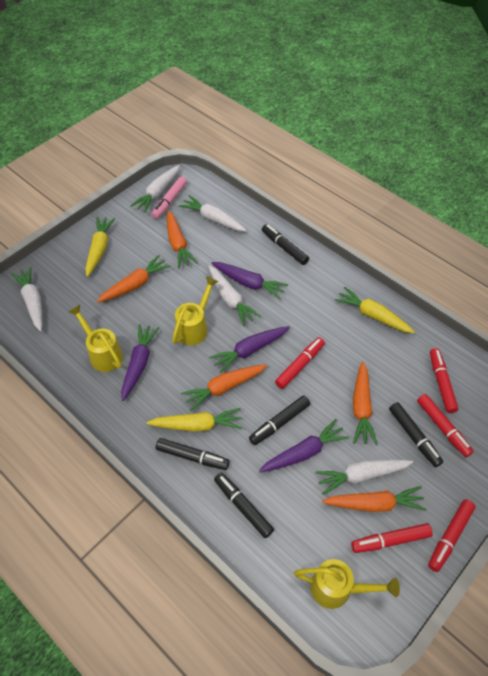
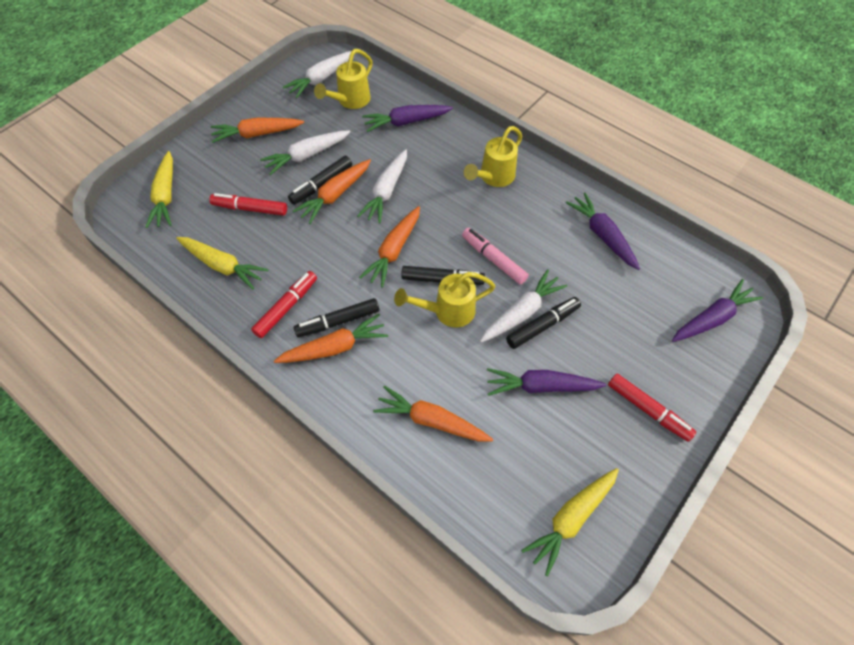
black marker: [156,438,230,470] [214,473,274,538] [249,395,310,445] [262,224,309,265] [389,402,443,467] = 5 -> [288,156,352,205] [294,298,379,337] [401,266,485,285] [506,297,581,349] = 4
red marker: [275,337,325,389] [351,523,433,553] [417,394,474,457] [428,499,476,572] [430,348,459,413] = 5 -> [209,193,287,216] [251,271,317,338] [608,374,696,442] = 3
white carrot: [11,267,42,332] [130,165,180,213] [179,195,247,231] [208,265,261,326] [315,460,414,495] = 5 -> [260,130,350,175] [283,51,352,98] [357,149,407,224] [480,269,568,343] = 4

